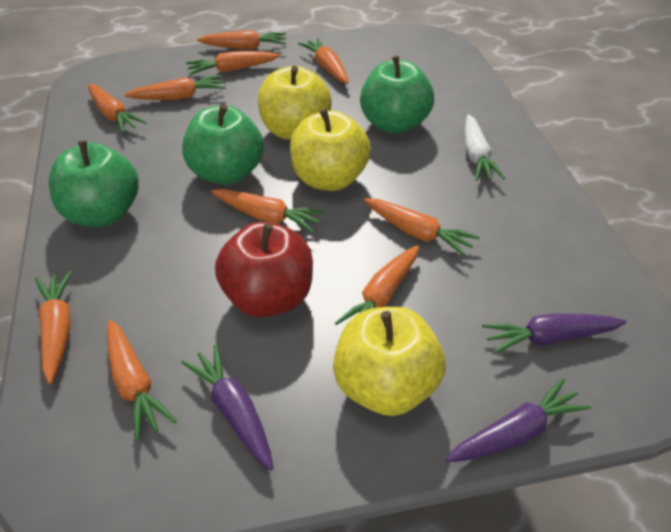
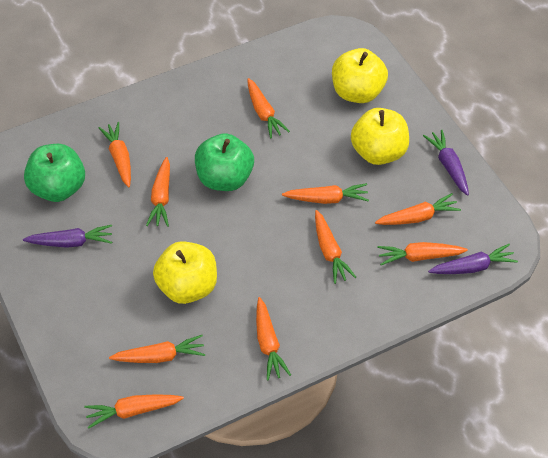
green apple: [49,141,139,227] [182,104,264,185] [360,56,434,134] = 3 -> [24,144,85,202] [195,133,254,191] = 2
red apple: [215,222,313,317] = 1 -> none = 0
white carrot: [464,114,505,181] = 1 -> none = 0

